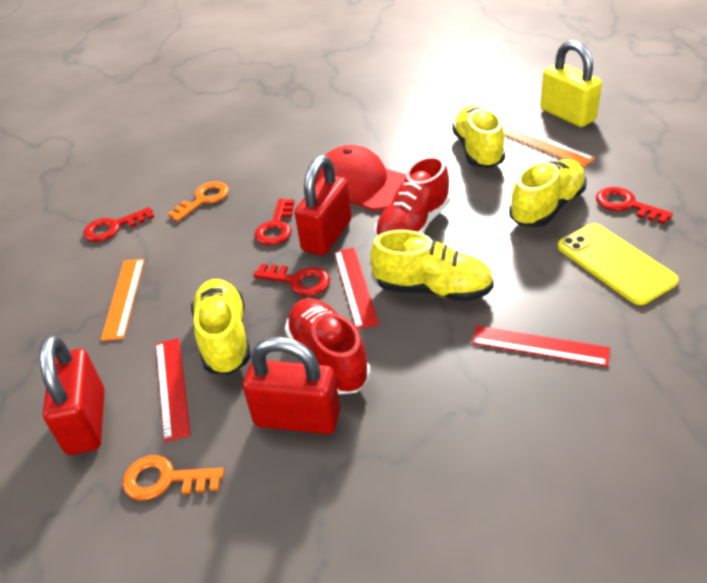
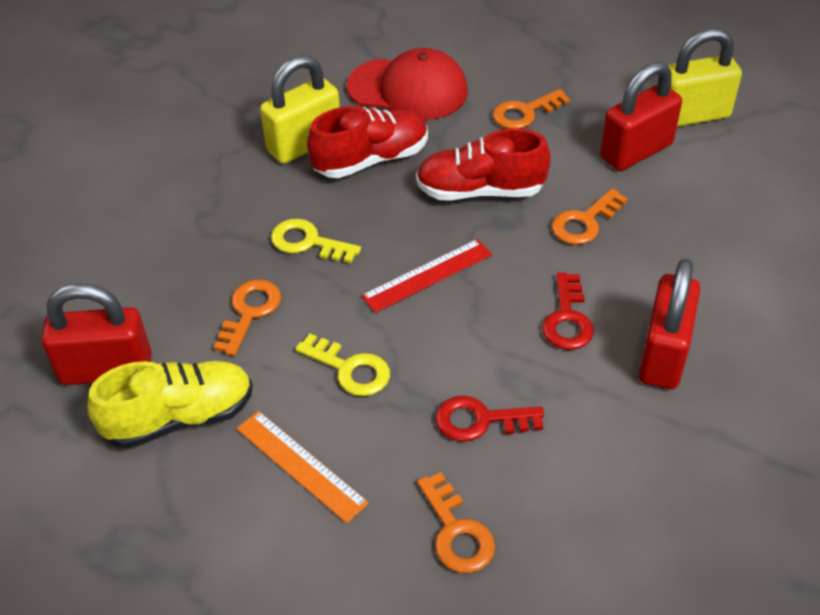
orange key: [123,455,224,500] [168,182,229,222] = 2 -> [214,280,281,356] [417,472,495,573] [492,89,570,129] [552,189,628,245] = 4
orange ruler: [101,259,144,341] [504,126,595,167] = 2 -> [236,411,369,523] = 1
red key: [83,207,154,242] [253,264,330,296] [254,199,294,245] [596,187,673,224] = 4 -> [435,396,544,442] [542,273,594,350] = 2
red ruler: [156,338,191,442] [334,248,379,329] [472,326,610,367] = 3 -> [361,239,492,313] = 1
yellow key: none = 0 -> [271,219,361,263] [295,334,390,396] = 2
yellow padlock: [540,40,602,127] = 1 -> [260,55,340,164] [667,28,742,127] = 2
yellow phone: [558,223,679,305] = 1 -> none = 0
yellow shoe: [191,279,251,375] [370,230,494,302] [452,106,505,168] [509,159,586,227] = 4 -> [87,361,253,449] = 1

